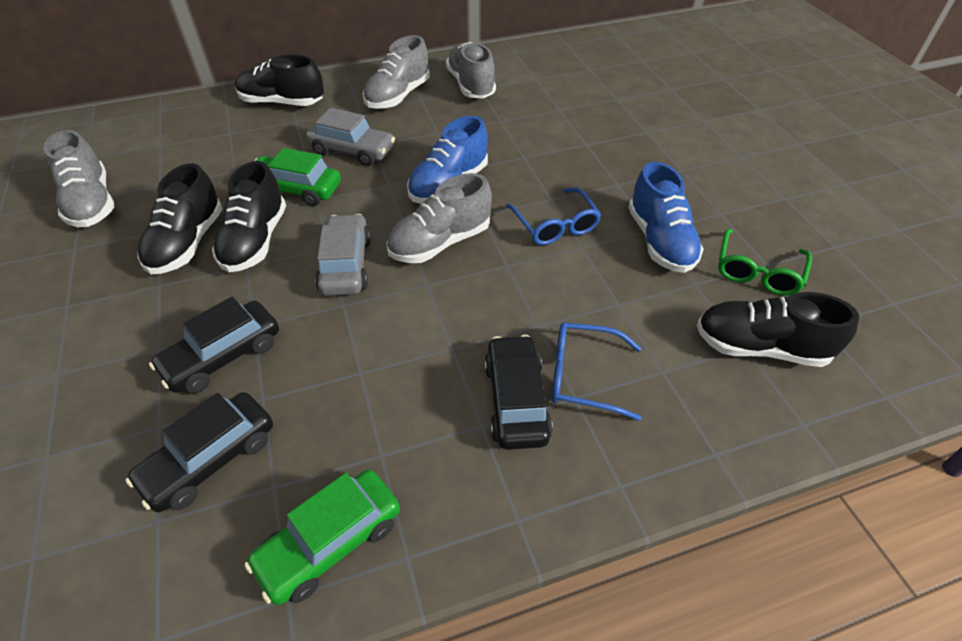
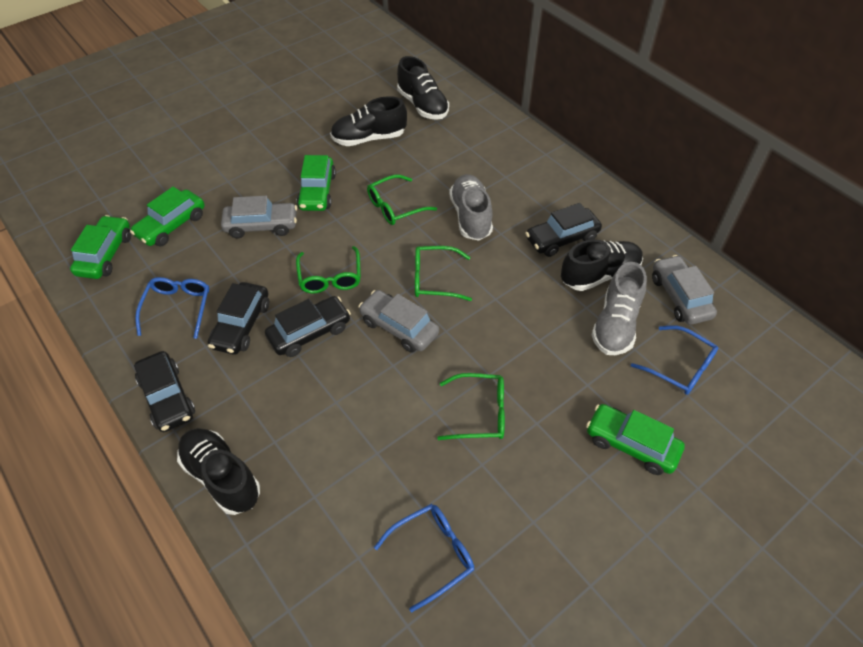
black car: [126,392,273,512] [149,297,279,394] [484,335,553,450] = 3 -> [134,351,195,432] [208,282,269,355] [265,296,351,357] [525,203,602,257] = 4
blue glasses: [506,187,601,245] [551,323,641,421] = 2 -> [135,277,209,339] [374,504,474,612] [631,325,718,395] = 3
blue shoe: [407,116,488,204] [628,162,704,273] = 2 -> none = 0
green car: [245,470,400,605] [254,148,341,206] = 2 -> [70,215,131,279] [130,187,205,246] [297,155,336,211] [586,404,685,475] = 4
green glasses: [718,229,812,296] = 1 -> [296,246,361,293] [367,175,437,225] [415,246,472,301] [437,373,505,440] = 4
grey car: [306,108,395,166] [315,214,371,296] = 2 -> [221,196,297,238] [358,290,439,353] [652,255,717,325] = 3
grey shoe: [44,130,114,227] [363,35,430,109] [386,173,492,263] [446,42,496,98] = 4 -> [449,174,493,240] [591,262,647,355] = 2

